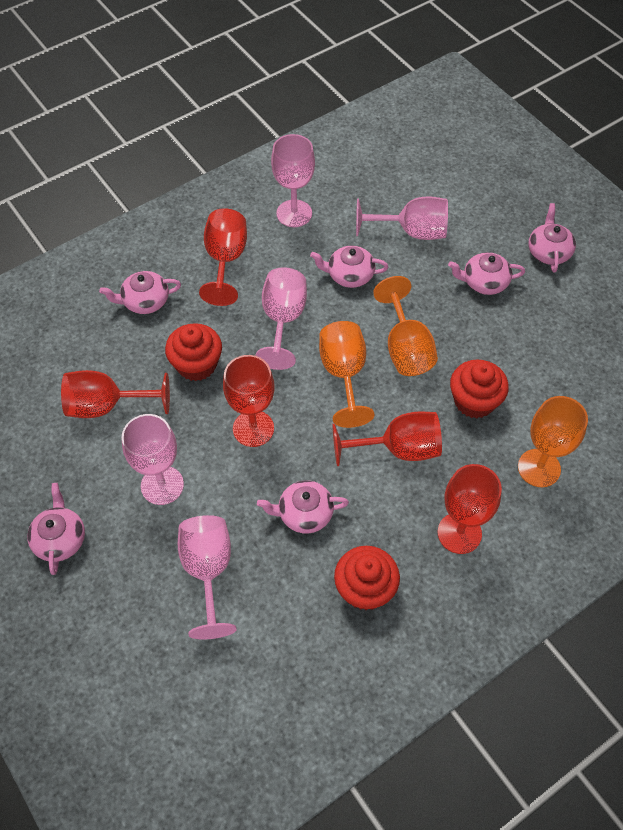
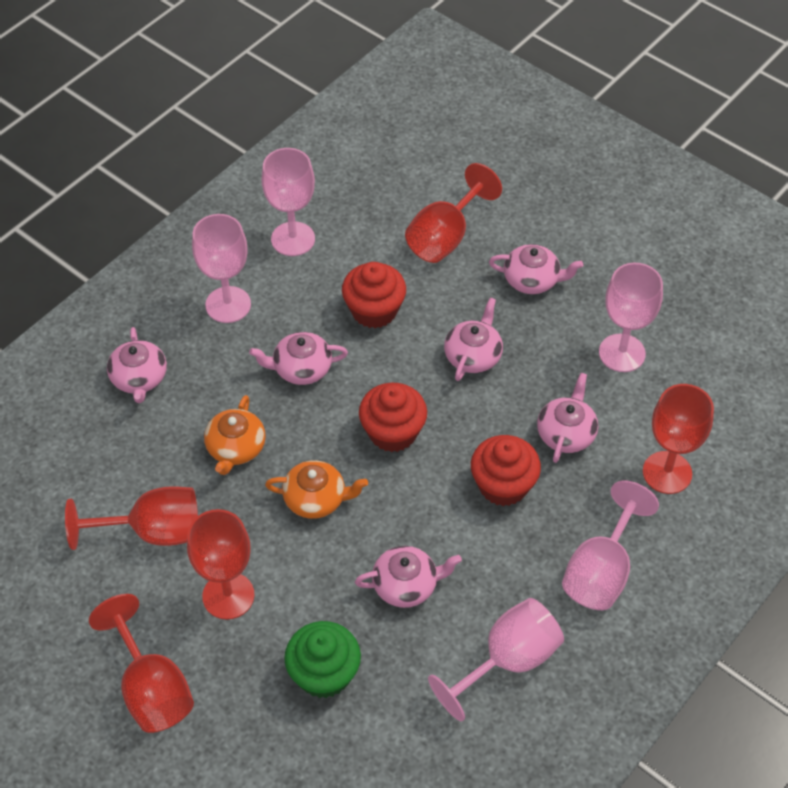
green cupcake: none = 0 -> [284,621,361,698] = 1
orange goblet: [319,321,375,428] [373,276,438,376] [518,396,588,487] = 3 -> none = 0
orange teapot: none = 0 -> [204,395,266,475] [265,460,368,519] = 2

